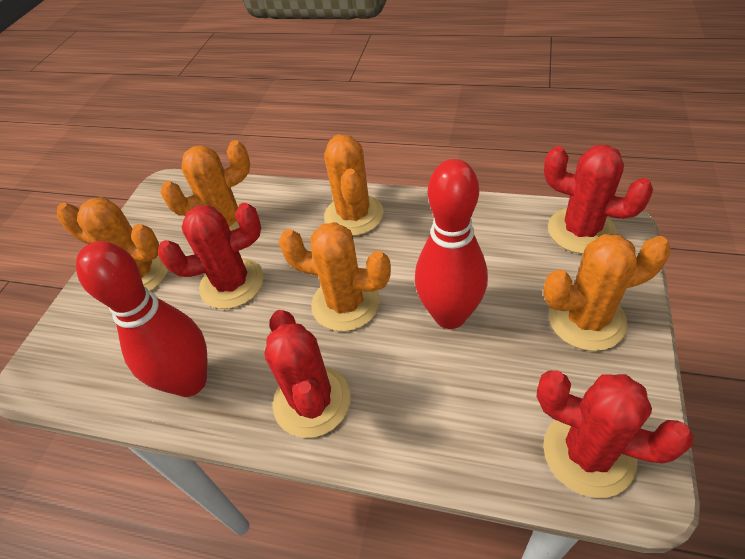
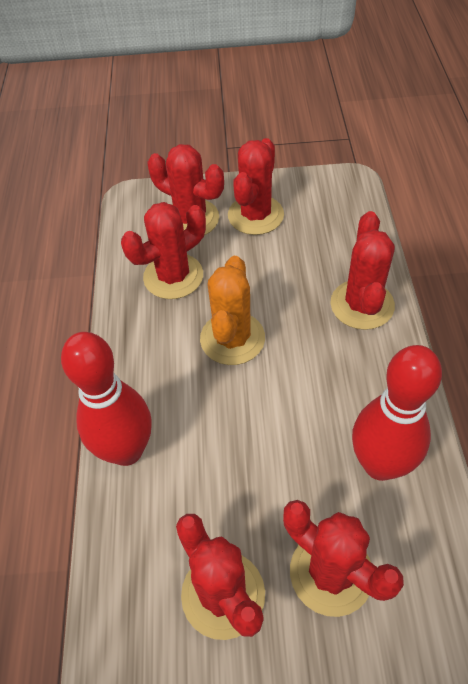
orange cactus: [57,197,168,291] [161,140,250,231] [279,222,391,331] [324,134,384,236] [543,234,671,351] = 5 -> [200,256,265,365] = 1
red cactus: [158,203,264,309] [264,310,351,438] [537,371,693,498] [544,145,653,254] = 4 -> [121,202,206,299] [148,144,224,235] [176,514,265,640] [228,138,284,235] [283,500,404,617] [330,211,395,330] = 6

